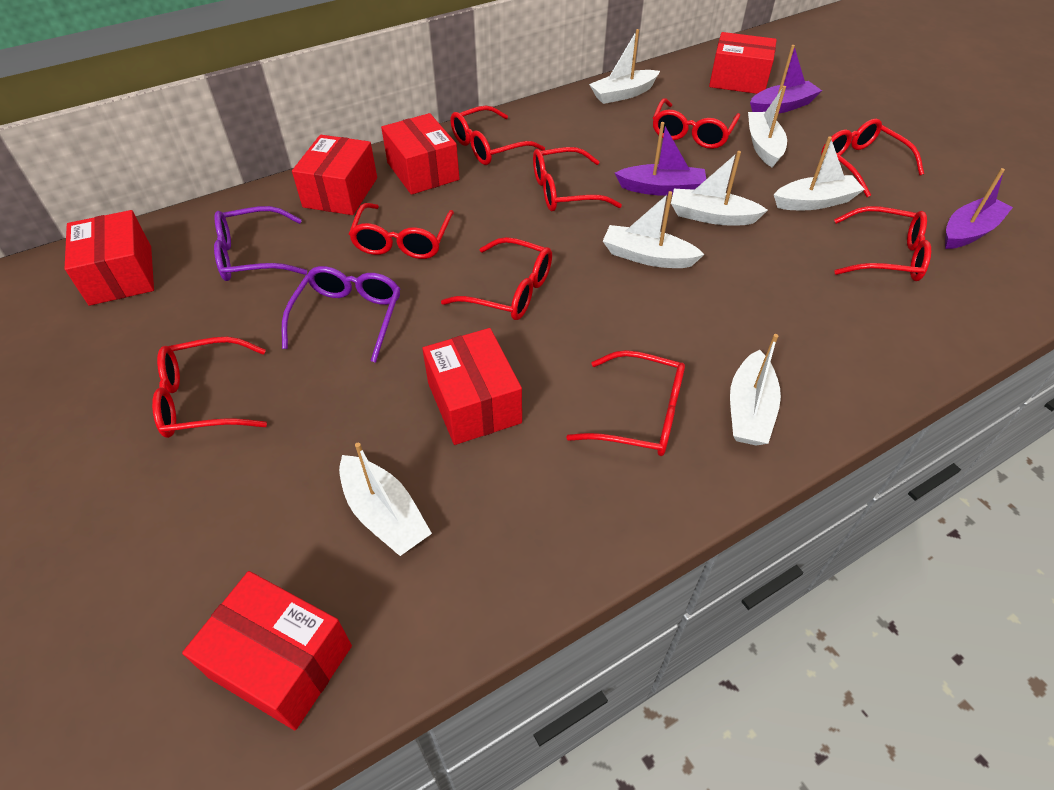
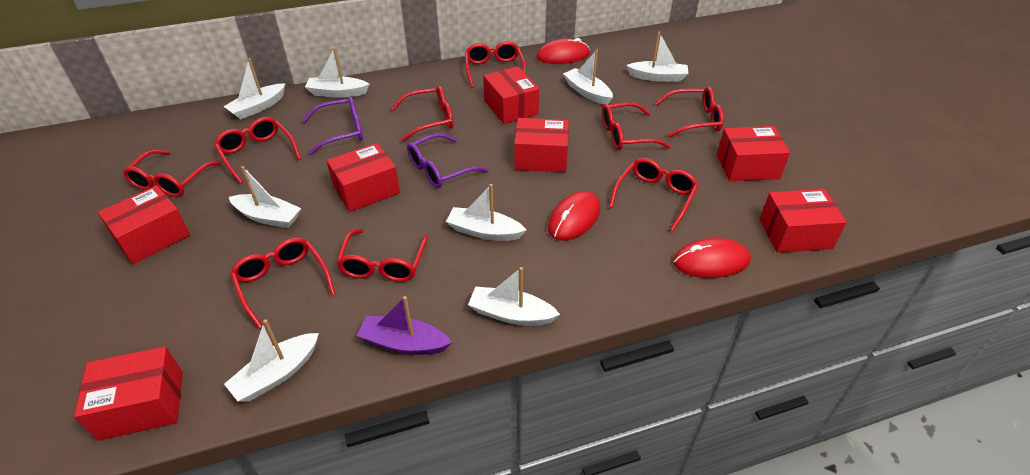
purple boat: [615,122,706,196] [750,45,822,114] [945,168,1013,249] = 3 -> [357,296,452,355] = 1
red box: [64,210,154,306] [182,571,352,730] [292,135,377,215] [381,113,460,195] [422,328,522,445] [709,32,777,94] = 6 -> [74,347,183,441] [98,185,190,264] [327,143,400,212] [483,66,539,124] [514,118,569,172] [717,126,790,181] [760,189,847,253] = 7
red mouse: none = 0 -> [537,38,590,64] [548,191,601,241] [673,238,751,278] = 3
white boat: [339,443,432,556] [589,29,660,104] [603,191,705,268] [671,151,768,225] [730,334,781,446] [748,86,787,168] [774,136,865,210] = 7 -> [223,58,286,119] [224,320,319,401] [229,166,301,228] [305,47,369,98] [446,184,526,241] [468,267,560,326] [563,49,613,104] [626,32,688,82] = 8

